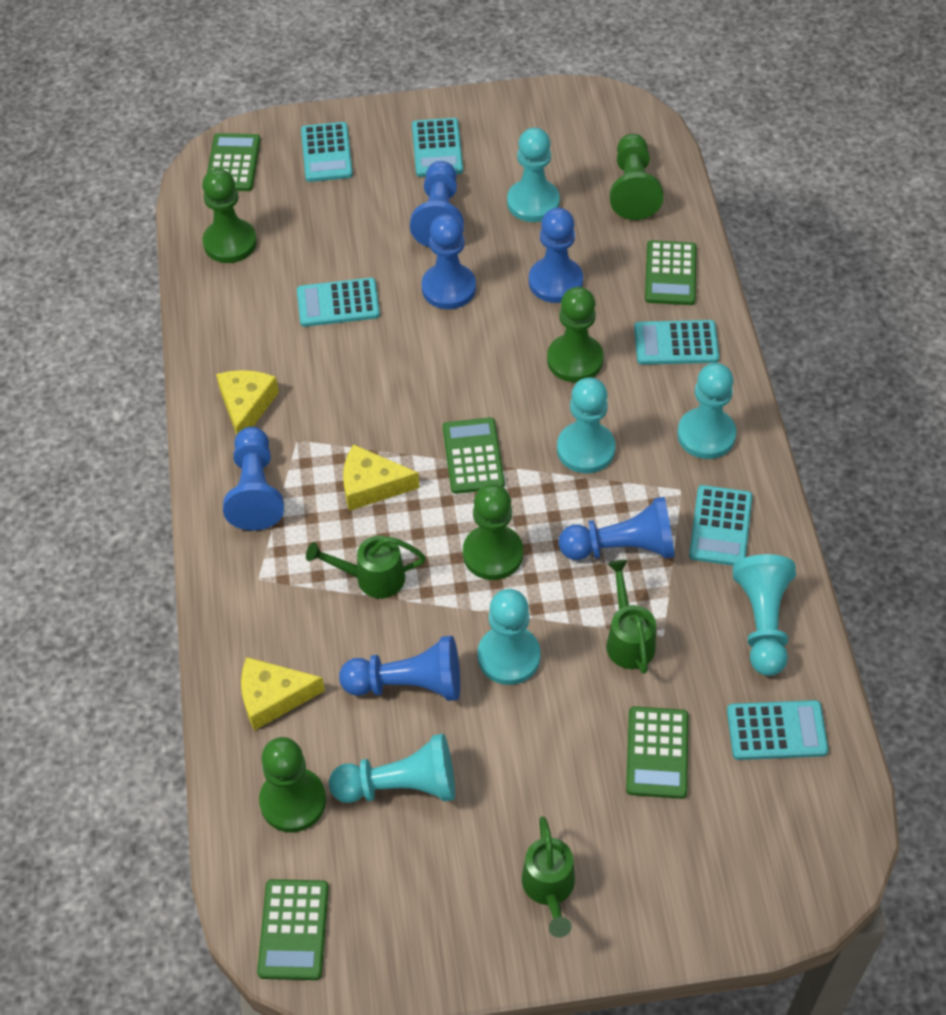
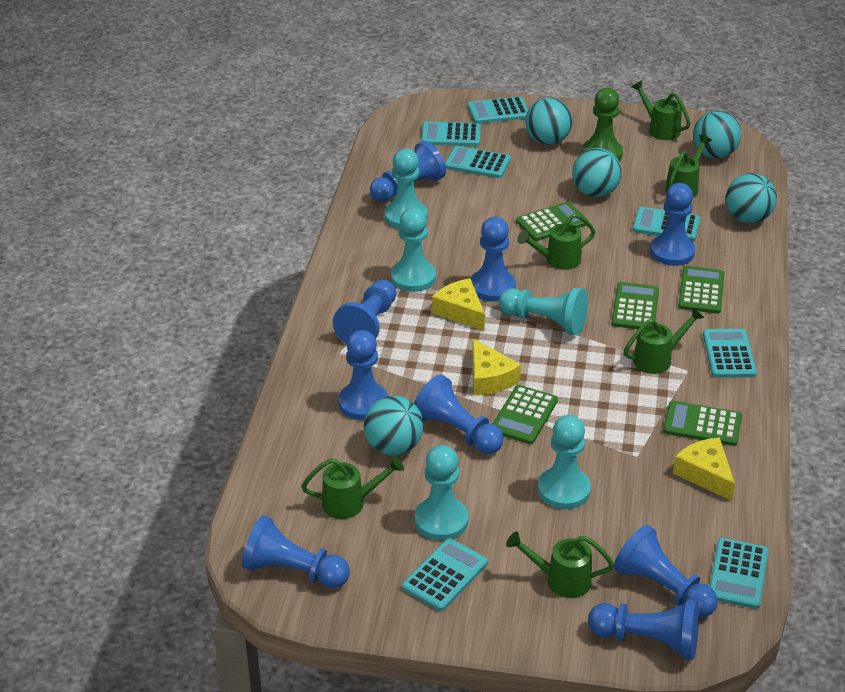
blue pawn: [223,427,284,531] [339,636,460,701] [410,161,464,248] [422,214,476,309] [529,208,583,303] [559,497,675,560] = 6 -> [242,515,350,588] [333,280,396,344] [339,330,388,420] [370,141,446,202] [414,374,504,454] [471,217,516,301] [588,599,699,660] [614,525,718,618] [650,183,695,266] = 9
green pawn: [202,168,257,263] [259,737,326,832] [463,484,523,580] [547,287,603,382] [610,134,664,220] = 5 -> [582,88,623,161] = 1
green watering can: [306,536,426,599] [522,816,575,937] [606,560,656,674] = 3 -> [301,456,404,519] [506,531,614,598] [517,213,595,270] [624,307,704,374] [632,80,691,140] [665,135,712,198] = 6
turquoise ball: none = 0 -> [364,396,424,456] [525,98,572,145] [572,148,622,197] [693,111,741,159] [726,173,777,223] = 5
turquoise calculator: [297,278,380,327] [301,122,353,182] [412,118,463,177] [634,320,719,365] [689,485,752,566] [727,700,828,760] = 6 -> [402,538,488,611] [421,122,481,146] [445,146,511,178] [468,96,528,123] [633,207,700,241] [703,329,757,378] [709,538,769,609] = 7
turquoise pawn: [329,734,455,803] [477,589,540,685] [507,127,560,222] [557,377,615,473] [677,363,736,459] [733,554,796,676] = 6 -> [385,149,427,229] [391,208,436,292] [414,445,468,541] [498,288,588,335] [538,415,591,509] = 5

